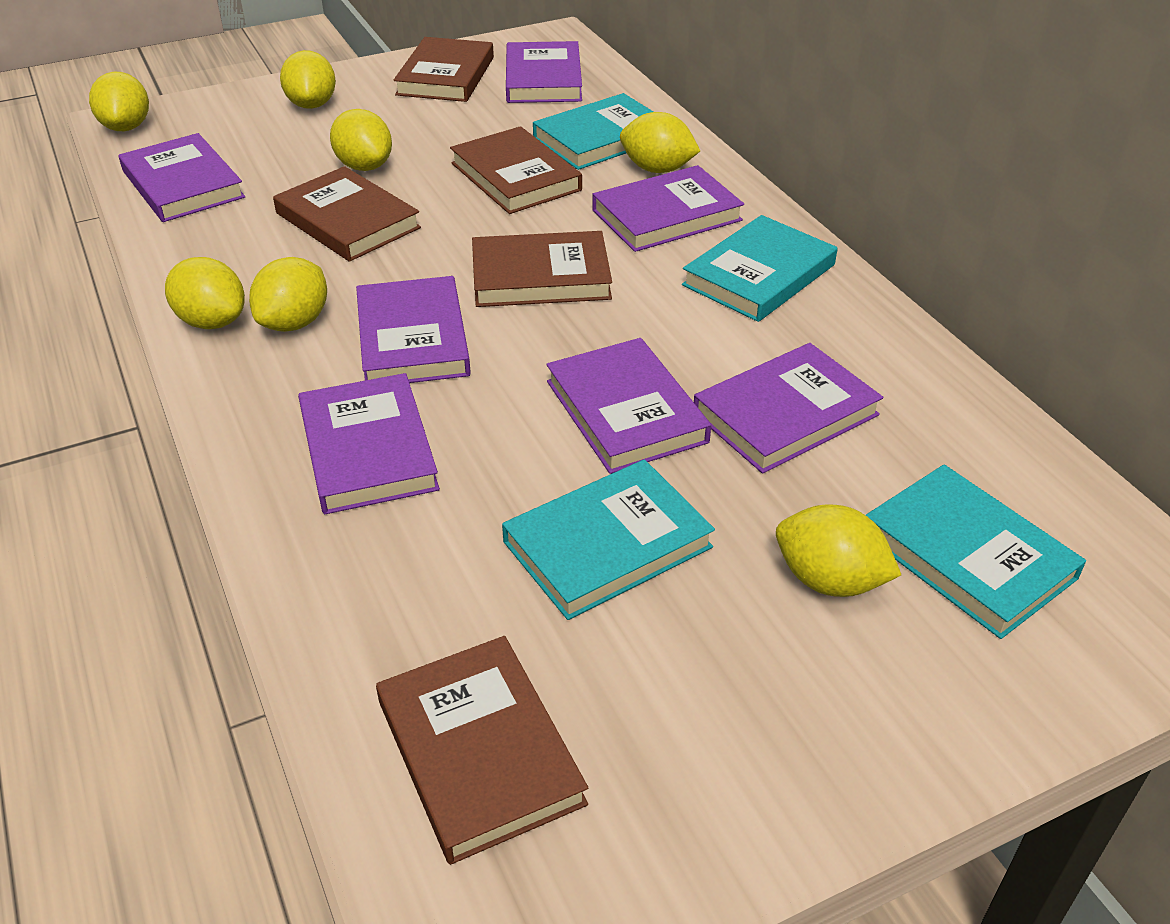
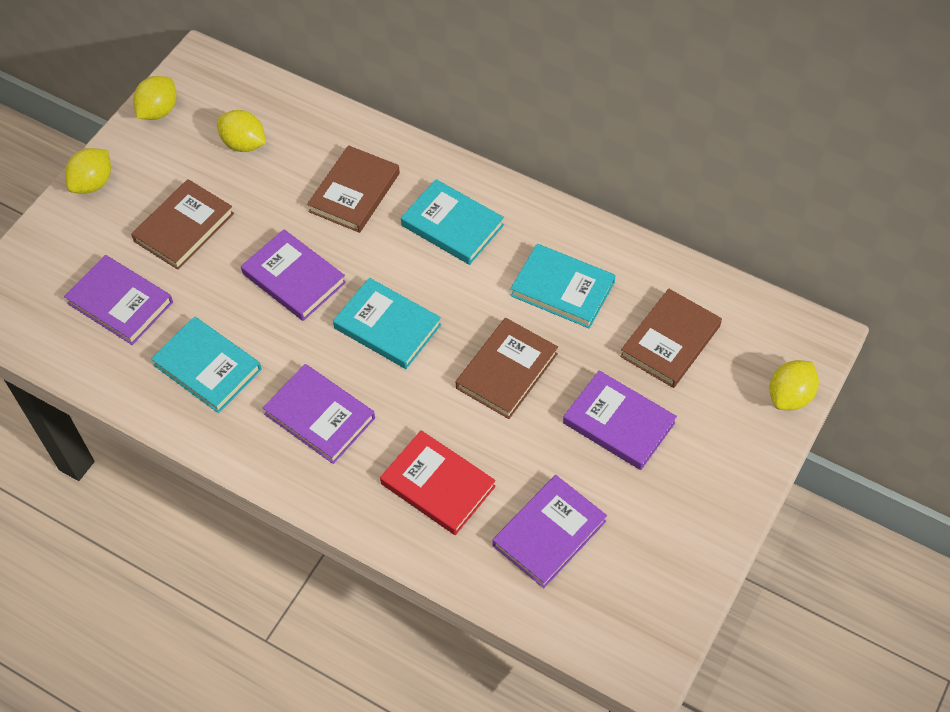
brown book: [273,166,421,262] [376,636,588,865] [394,37,494,102] [450,126,582,214] [472,231,612,307] = 5 -> [131,179,234,270] [307,145,400,233] [456,318,558,419] [620,288,722,388] = 4
purple book: [119,133,245,222] [298,373,440,514] [356,276,471,383] [506,41,582,103] [546,338,711,474] [592,165,744,252] [694,343,883,474] = 7 -> [64,255,173,345] [241,229,346,321] [263,364,375,464] [492,475,607,588] [563,370,677,470] = 5
red book: none = 0 -> [380,430,496,535] = 1
yellow lemon: [89,72,149,131] [165,257,245,329] [249,257,327,332] [280,50,336,109] [330,109,392,171] [620,112,700,173] [776,505,901,597] = 7 -> [65,148,111,194] [133,76,177,120] [217,110,266,152] [769,360,819,410] = 4

